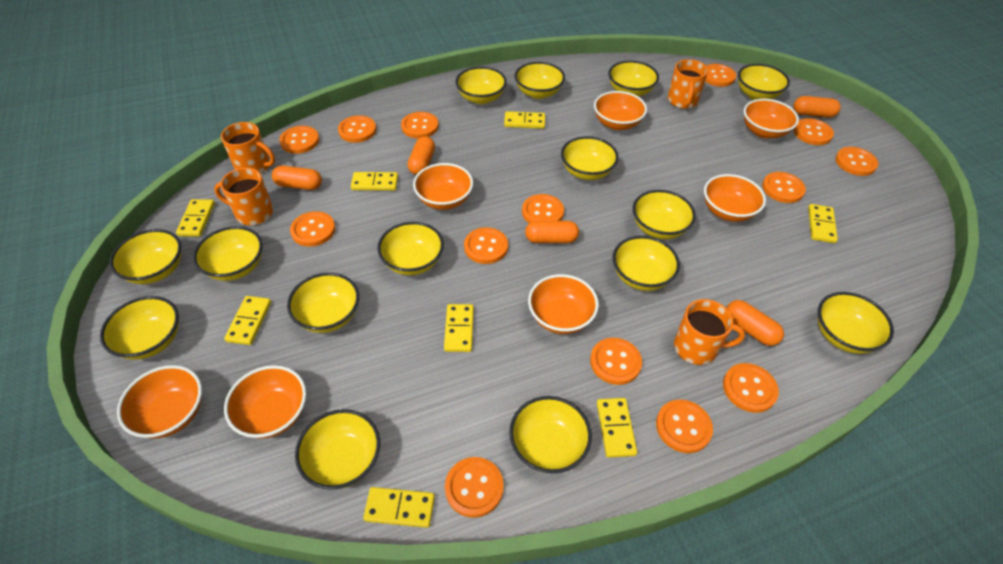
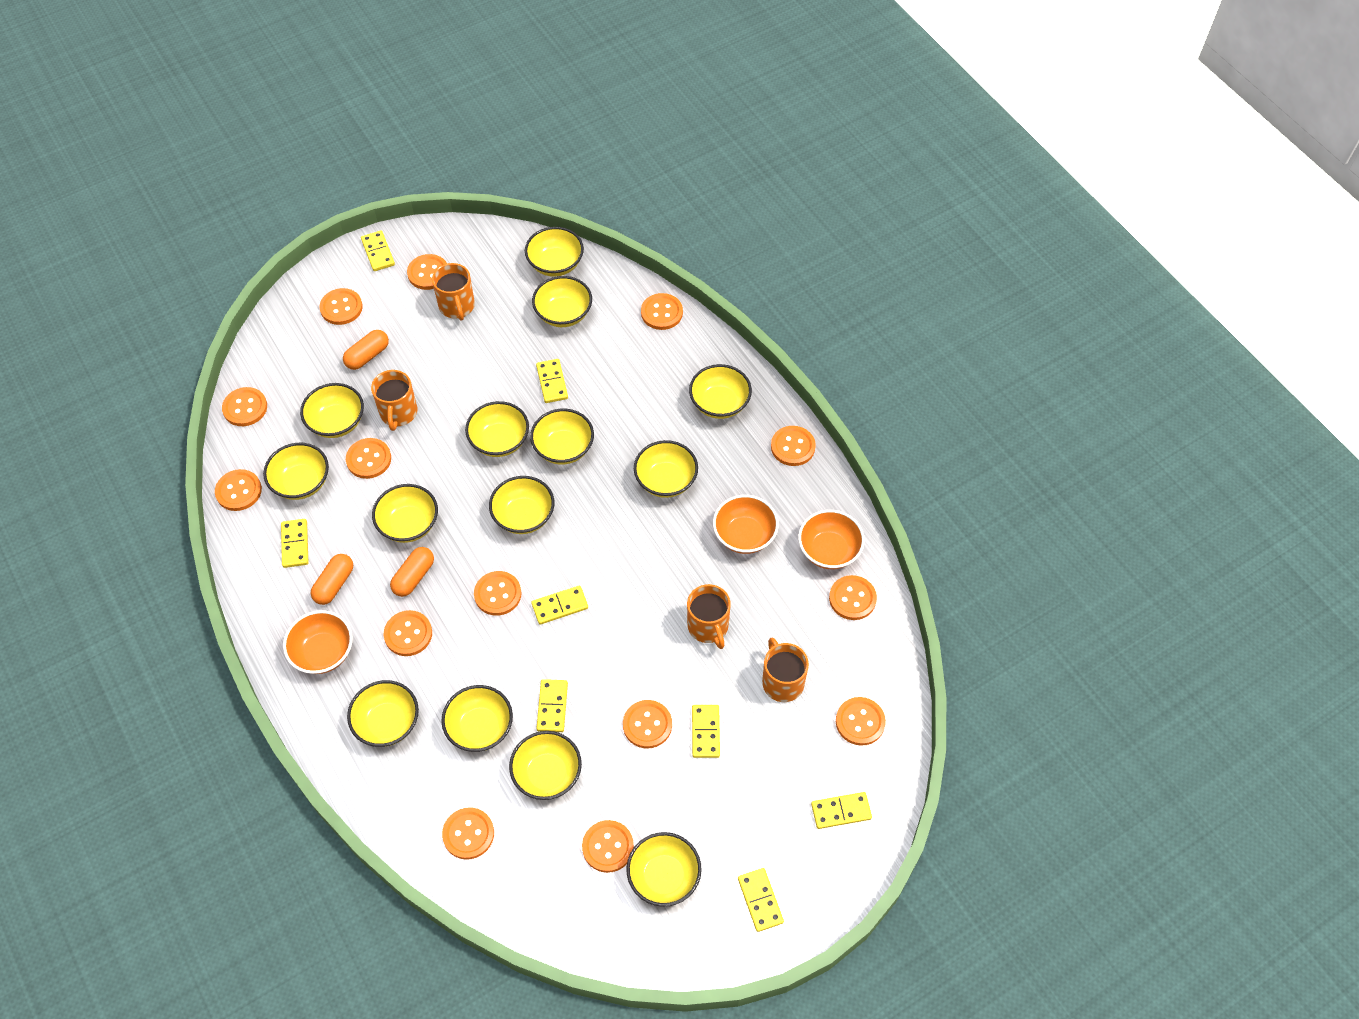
orange bowl: [117,365,202,439] [224,365,306,439] [413,163,473,210] [528,274,599,334] [594,91,647,130] [704,174,766,222] [743,99,799,138] = 7 -> [283,610,353,674] [713,495,779,554] [798,510,865,569] = 3
orange capsule: [272,166,322,190] [408,136,435,175] [525,221,579,243] [727,300,784,346] [793,96,841,118] = 5 -> [311,554,353,605] [343,330,389,370] [390,547,434,597] = 3
yellow bowl: [100,296,179,360] [110,229,181,284] [193,226,263,281] [287,273,359,333] [295,409,380,490] [378,222,444,275] [456,67,507,104] [509,396,592,473] [515,62,565,99] [561,136,618,180] [608,60,659,96] [613,236,680,291] [633,190,696,239] [738,64,790,100] [818,292,894,354] = 15 -> [263,443,329,500] [300,383,364,438] [347,680,419,747] [372,484,438,543] [441,685,513,752] [465,401,529,457] [489,476,554,534] [509,731,582,800] [525,227,584,277] [530,409,594,465] [532,276,592,327] [627,832,702,907] [634,440,698,498] [689,364,752,419] = 14

